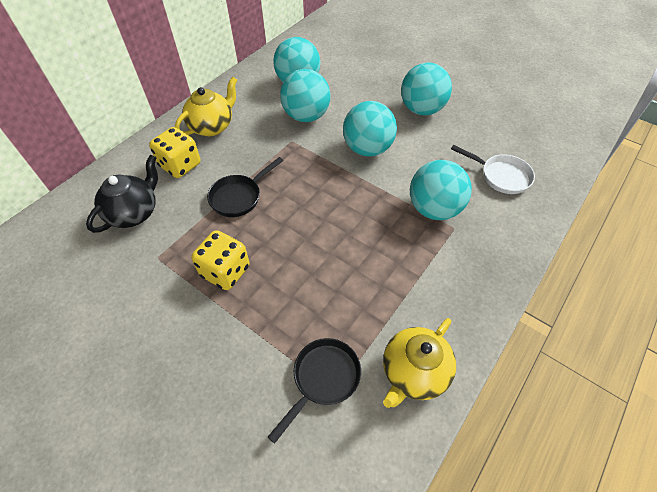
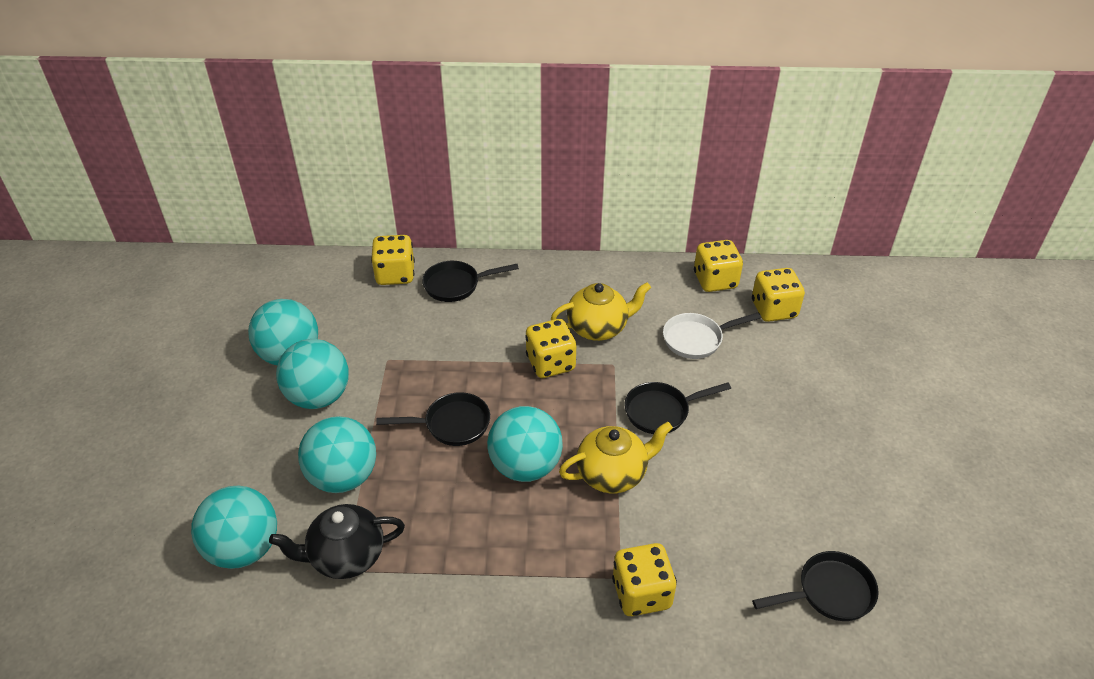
black pan: [207,157,283,217] [268,338,361,444] = 2 -> [377,392,490,446] [422,261,519,302] [624,382,731,434] [752,551,879,621] = 4
yellow dice: [149,127,201,178] [191,230,250,290] = 2 -> [371,235,415,285] [525,319,576,378] [612,543,677,616] [694,240,743,292] [752,268,805,322] = 5

